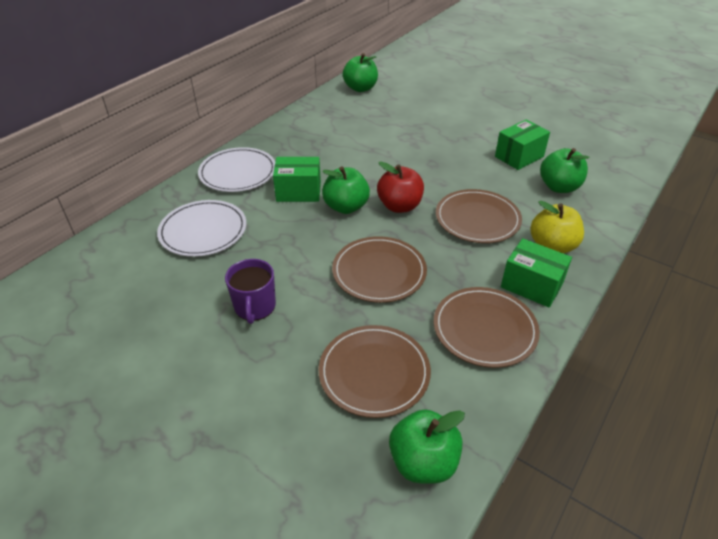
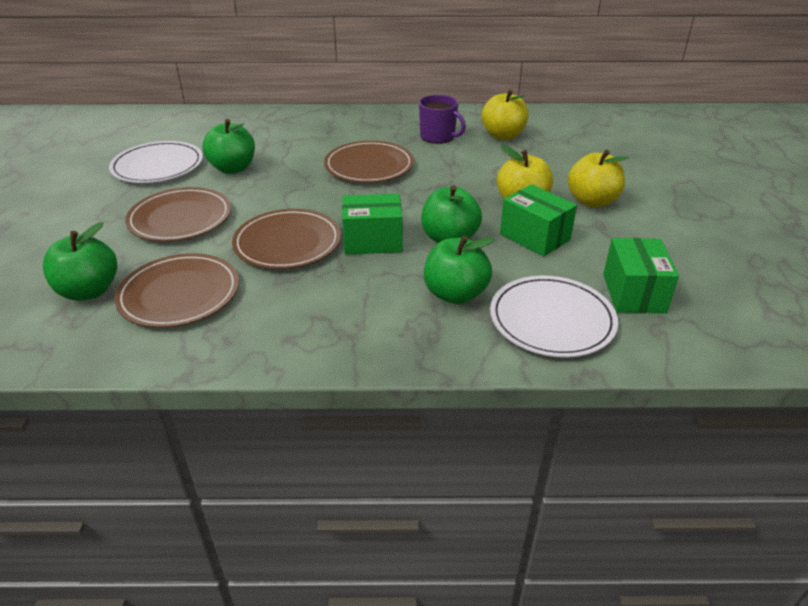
red apple: [377,162,424,213] = 1 -> none = 0
yellow apple: [530,200,584,253] = 1 -> [481,89,529,140] [497,145,553,199] [567,149,629,207] = 3

